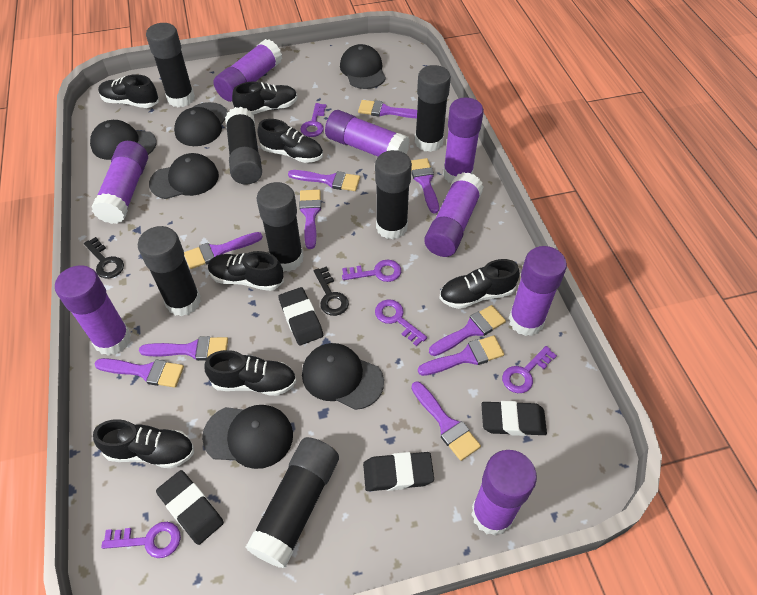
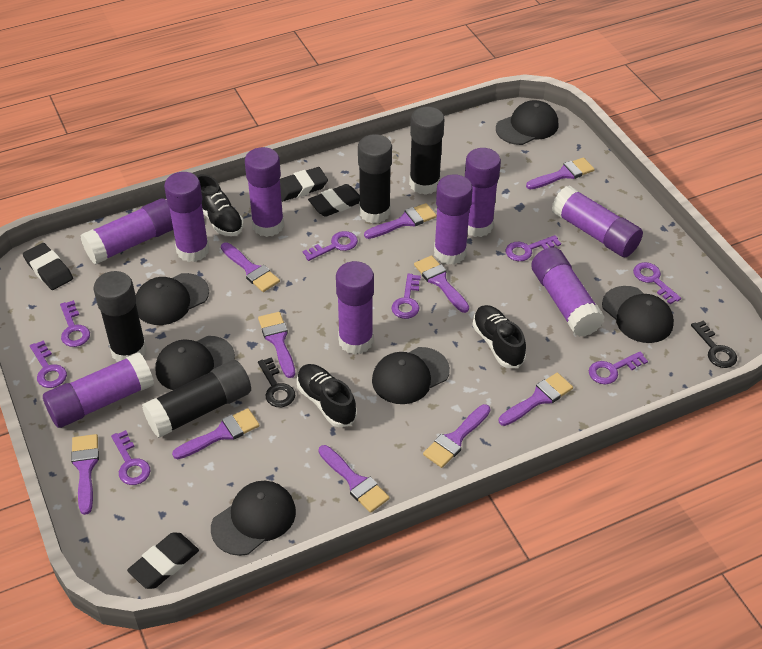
black glue stick: [138,226,201,316] [146,23,195,107] [225,107,262,185] [245,437,339,568] [257,182,303,272] [375,150,412,239] [415,65,451,152] = 7 -> [94,271,147,362] [142,360,251,438] [358,134,392,223] [409,107,444,195] = 4
black shoe: [93,419,194,468] [98,74,159,108] [204,350,296,396] [208,251,284,291] [232,81,298,115] [257,119,323,163] [439,259,520,309] = 7 -> [197,174,244,236] [297,364,357,427] [472,305,526,368] = 3
purple glue stick: [55,265,131,356] [92,141,148,224] [213,39,282,102] [325,110,410,156] [424,172,484,257] [443,97,484,183] [471,450,537,536] [508,246,567,336] = 8 -> [43,352,154,428] [80,198,173,265] [164,172,209,262] [245,147,284,237] [336,261,374,355] [434,174,473,265] [465,148,501,237] [531,247,605,337] [551,185,643,257] = 9
purple key: [101,522,181,558] [300,103,326,137] [342,259,401,282] [375,300,427,346] [502,346,557,393] = 5 -> [30,340,67,388] [60,300,90,347] [111,430,150,485] [303,231,358,261] [391,274,421,319] [506,235,561,261] [589,351,648,384] [633,262,681,304] = 8

